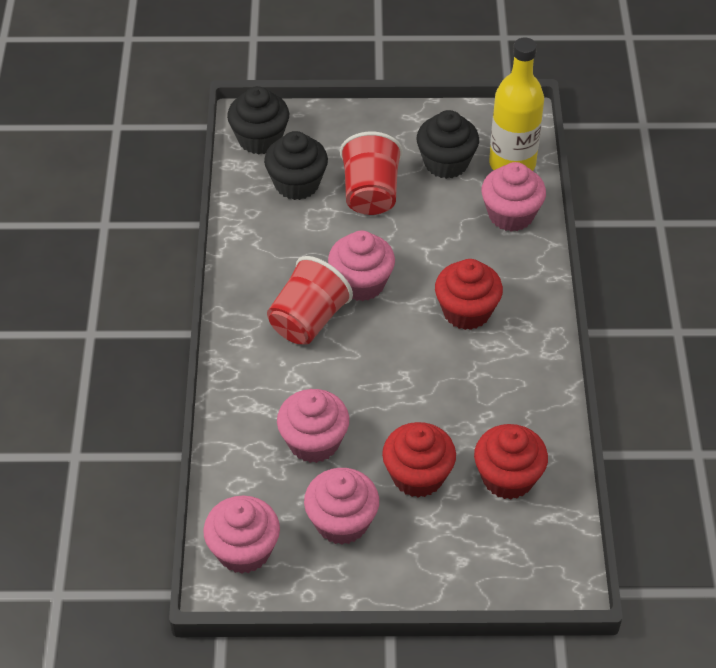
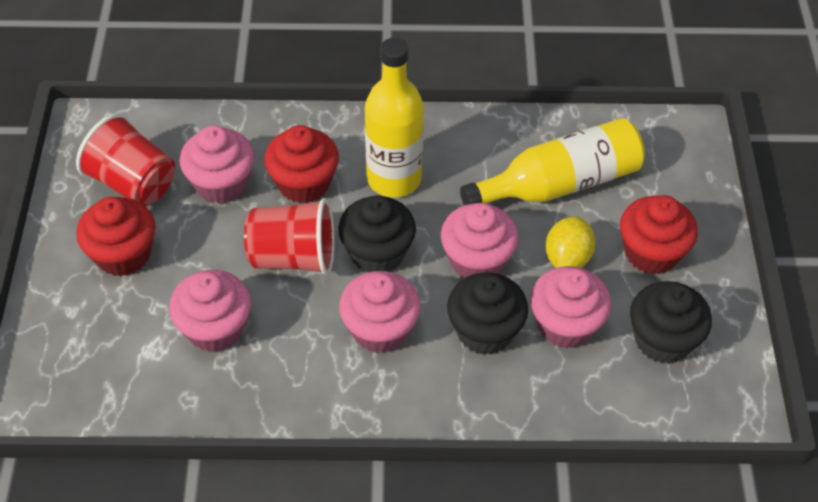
yellow bottle: [489,38,544,171] = 1 -> [365,38,424,198] [460,118,645,205] = 2
yellow lemon: none = 0 -> [546,217,595,268] = 1

